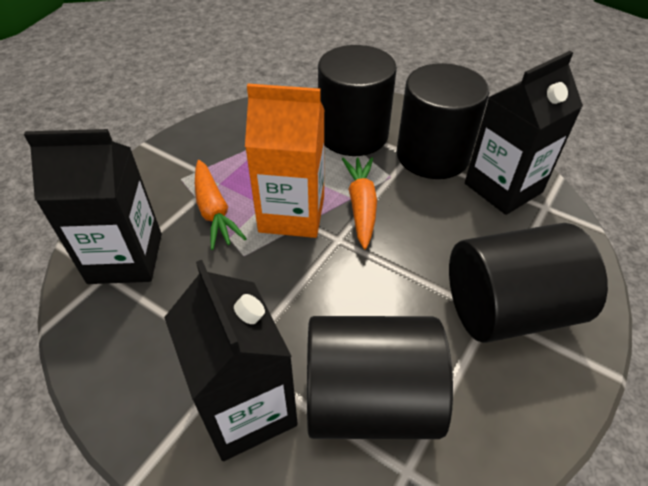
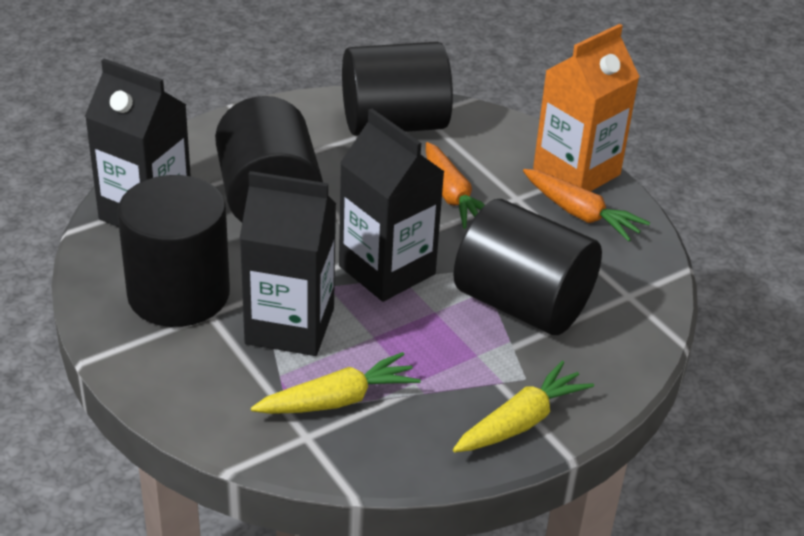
yellow carrot: none = 0 -> [251,352,421,414] [453,361,594,452] = 2

